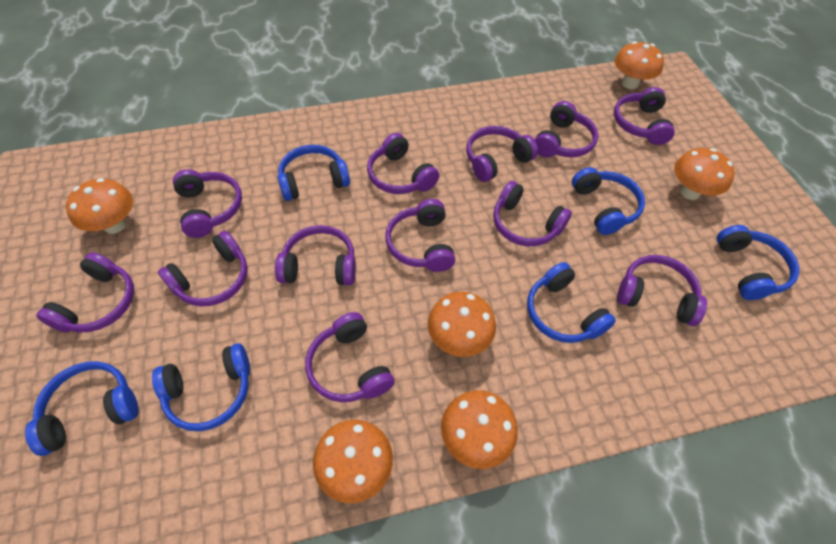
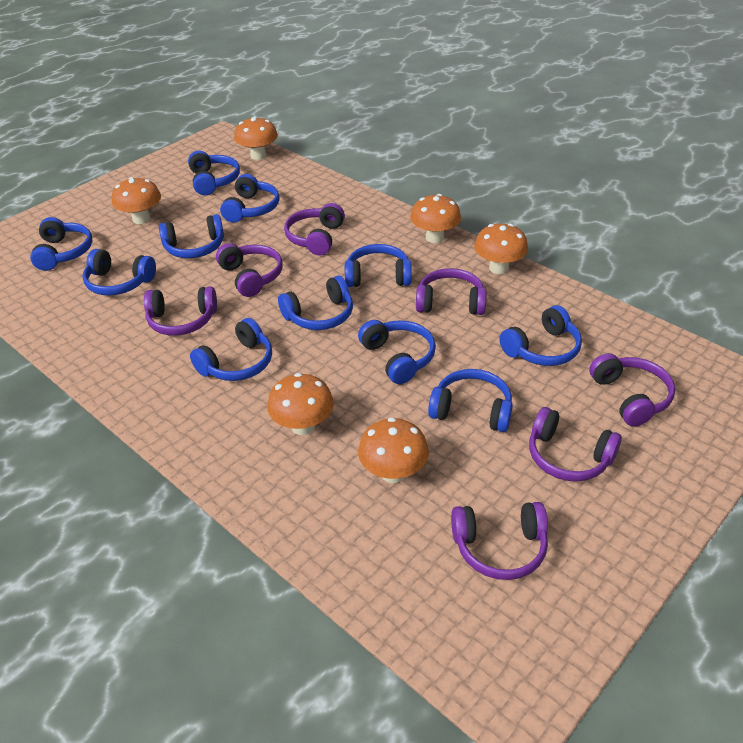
blue headphones: [25,361,138,456] [152,343,250,431] [277,145,350,201] [527,262,616,343] [572,167,645,235] [717,225,799,300] = 6 -> [30,217,92,271] [83,249,156,296] [159,214,224,258] [188,151,240,195] [190,318,272,381] [220,174,280,223] [278,276,353,330] [345,244,412,287] [358,320,436,384] [428,369,513,432] [499,305,582,366] = 11
purple headphones: [36,252,134,333] [158,231,248,306] [173,169,242,238] [275,225,356,286] [305,312,395,402] [367,133,439,194] [385,199,455,272] [466,126,538,182] [493,181,572,246] [535,101,598,157] [614,87,675,145] [617,255,707,326] = 12 -> [144,286,217,336] [216,243,283,297] [284,203,345,255] [416,268,487,315] [451,502,548,580] [529,407,622,482] [589,353,675,427] = 7

